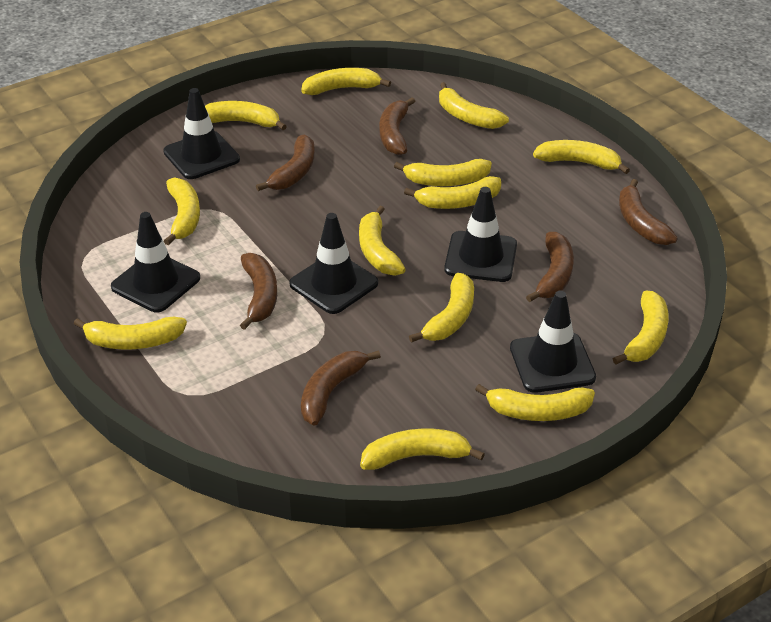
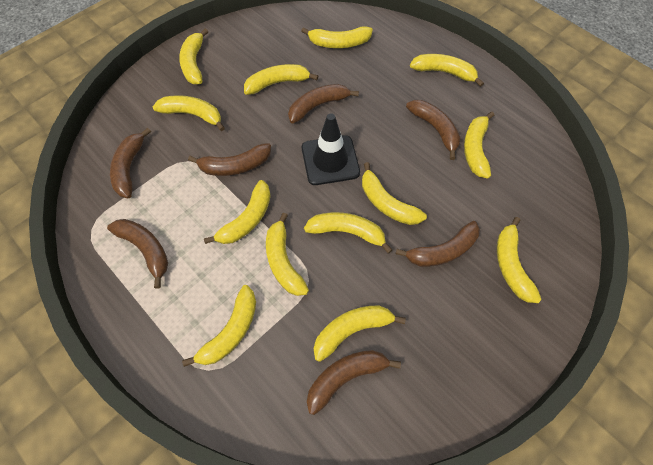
black traffic cone: [111,212,200,312] [163,88,240,179] [289,213,378,314] [444,187,517,282] [510,291,596,393] = 5 -> [302,113,360,185] = 1
brown banana: [240,253,277,330] [256,135,315,191] [301,350,381,426] [380,97,415,155] [526,232,574,302] [619,179,678,245] = 6 -> [107,219,168,289] [110,128,151,198] [188,143,271,176] [288,84,359,124] [307,350,401,415] [396,221,480,267] [406,100,461,160] = 7

